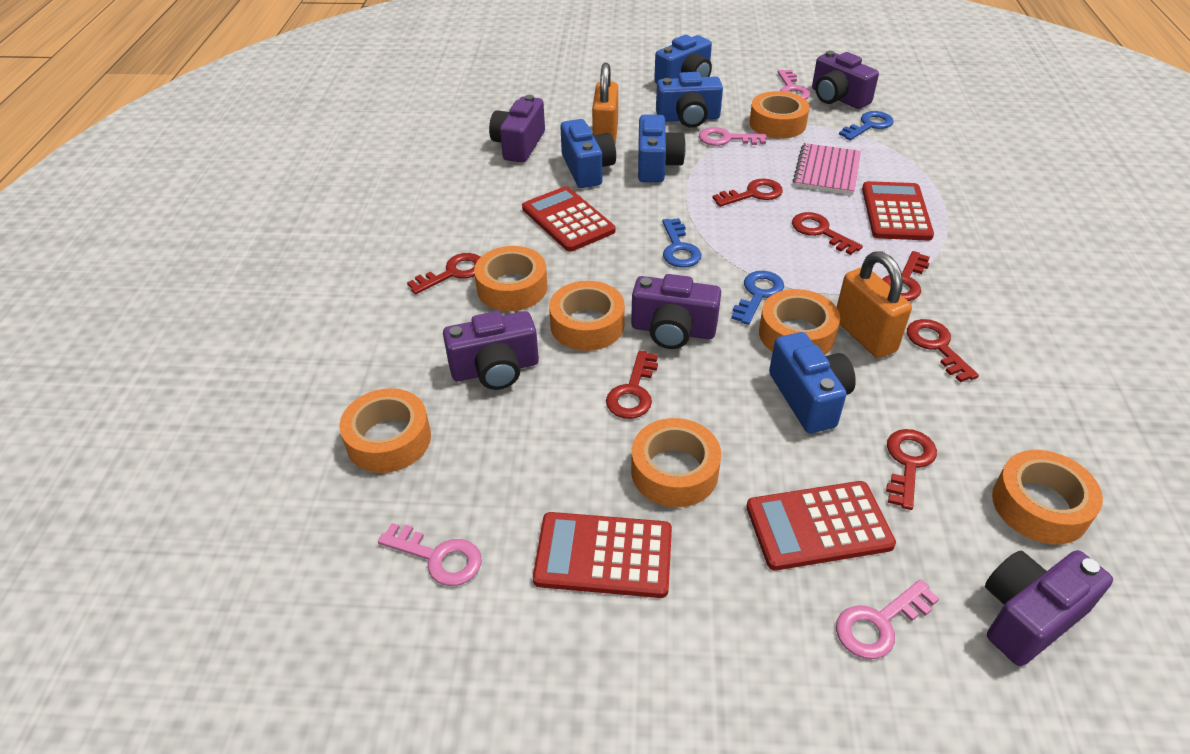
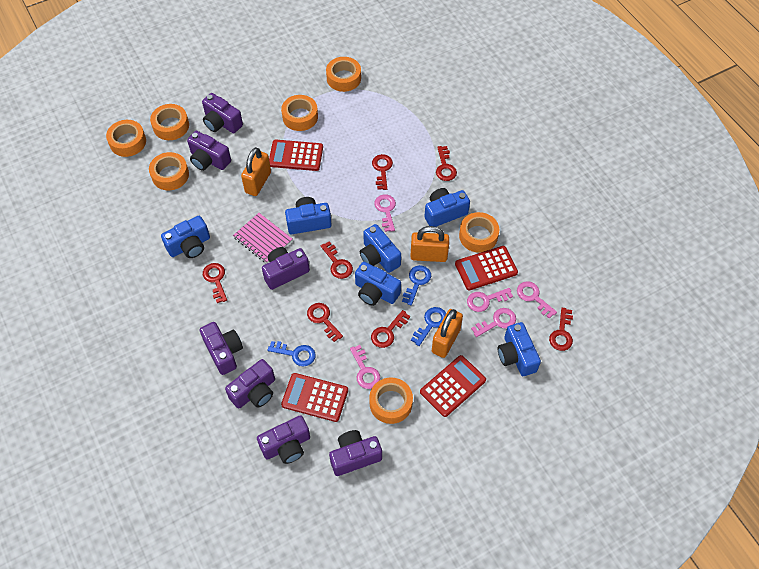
blue camera: [560,119,616,188] [638,115,686,182] [654,35,712,83] [656,72,723,128] [769,332,856,433] = 5 -> [161,216,210,258] [285,197,332,234] [355,262,401,306] [360,224,401,273] [424,188,470,227] [498,322,541,376] = 6
orange padlock: [592,63,618,145] [837,251,912,358] = 2 -> [241,147,271,196] [410,226,449,262] [432,309,463,358] = 3
pink key: [378,523,482,586] [699,127,767,146] [778,70,810,100] [836,579,939,659] = 4 -> [350,345,381,389] [374,194,396,232] [467,288,513,312] [471,308,516,337] [517,281,557,318] = 5
purple camera: [443,311,539,390] [489,95,545,163] [631,274,721,349] [812,51,879,109] [985,550,1113,666] = 5 -> [187,131,231,171] [200,322,243,375] [202,93,243,133] [225,359,275,409] [257,415,310,464] [262,247,310,290] [329,430,382,476] = 7

